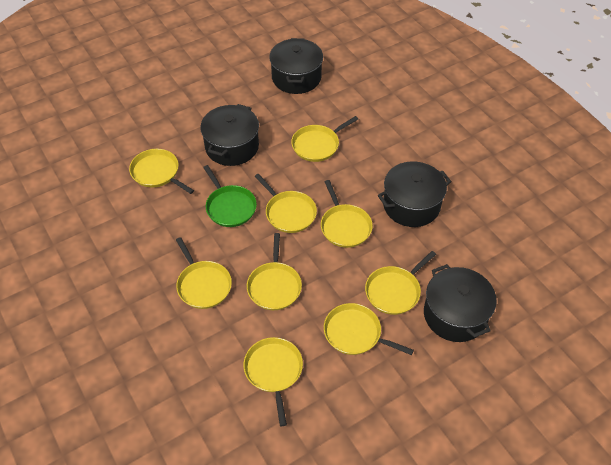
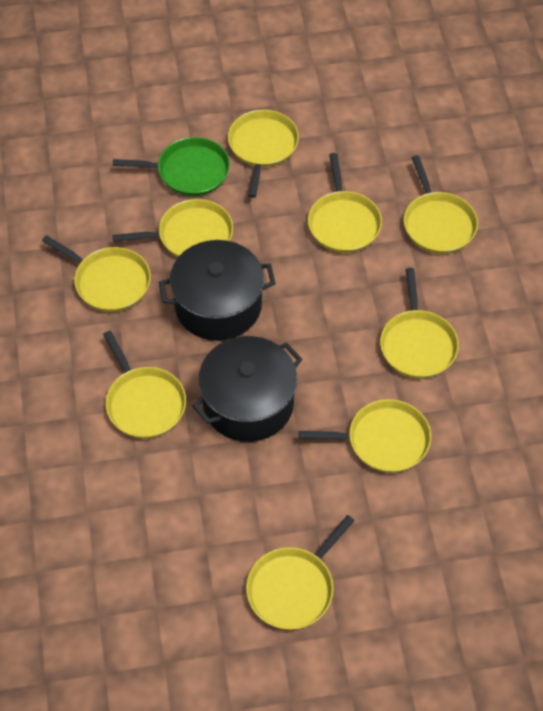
black pot: [200,104,259,166] [269,38,323,94] [378,161,451,227] [424,264,497,342] = 4 -> [159,240,276,341] [192,336,302,442] = 2

